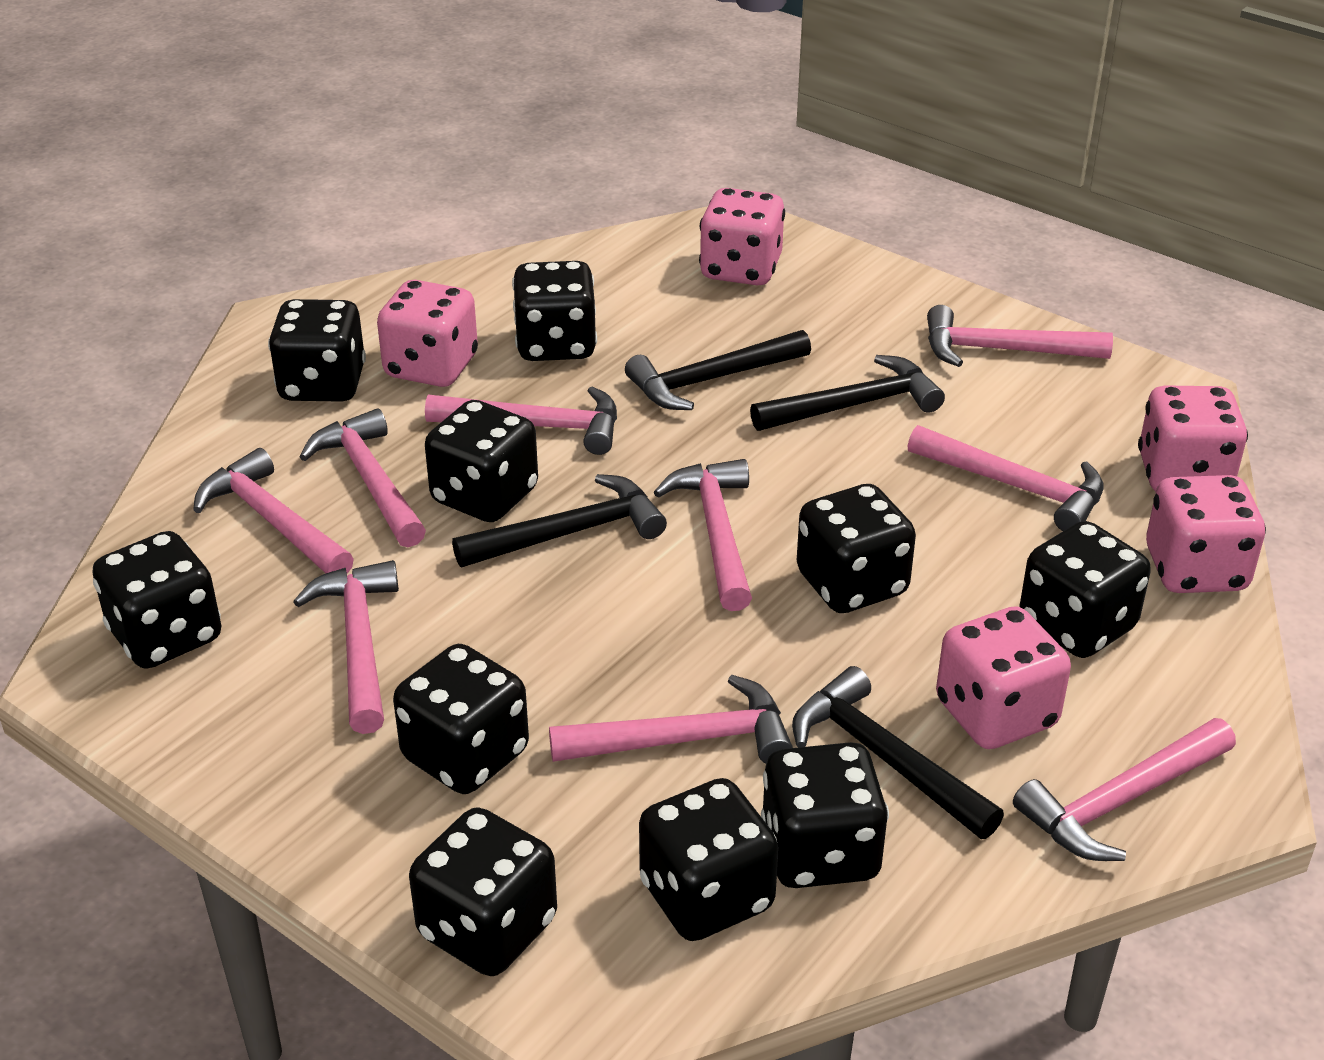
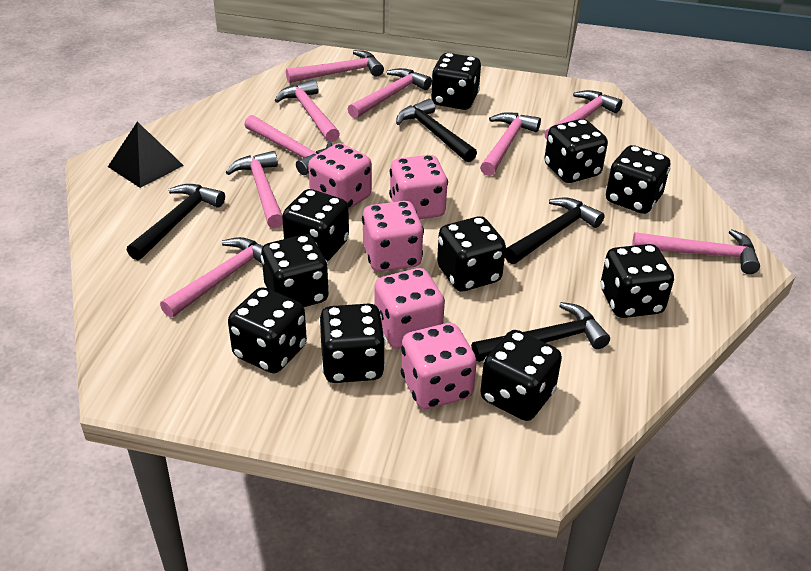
black pyramid: none = 0 -> [108,122,184,188] = 1

